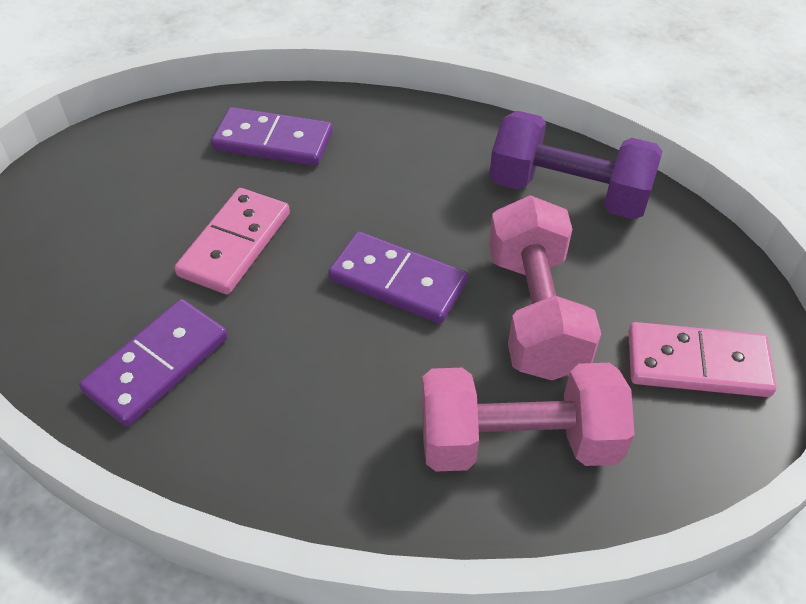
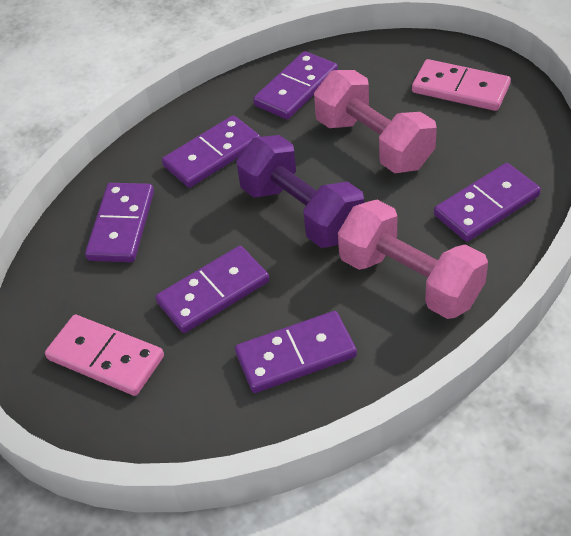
purple domino: [79,299,228,427] [211,107,333,166] [328,232,468,324] = 3 -> [85,183,154,262] [155,246,269,333] [162,115,260,188] [235,311,357,393] [253,51,338,120] [434,163,541,242] = 6

